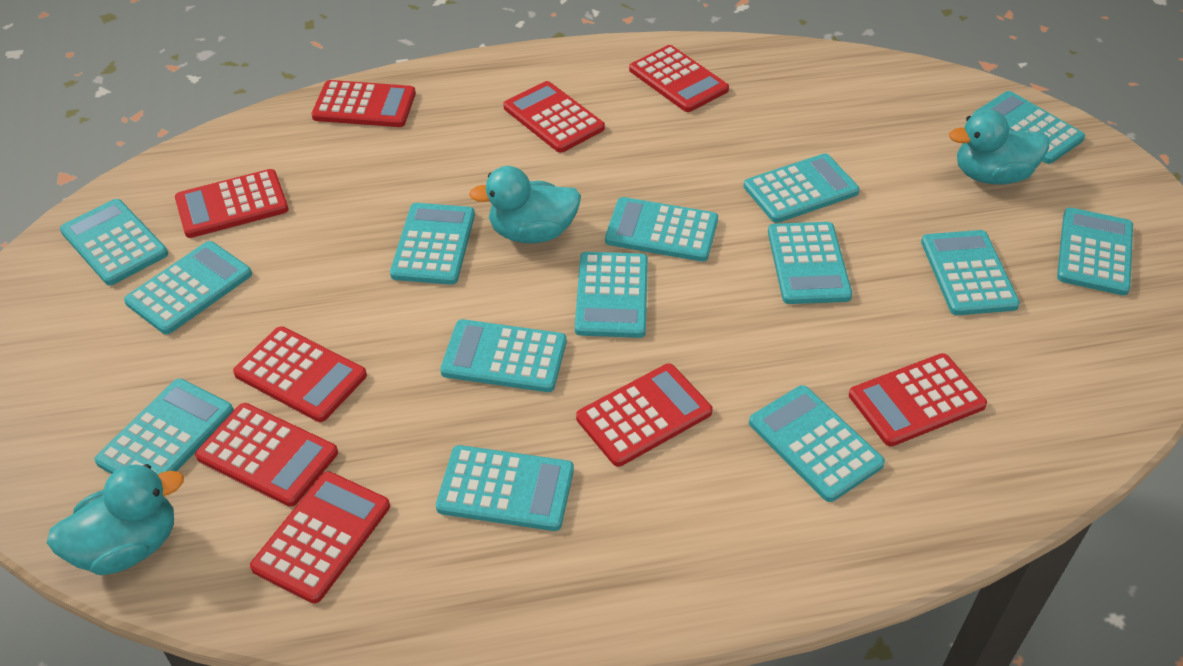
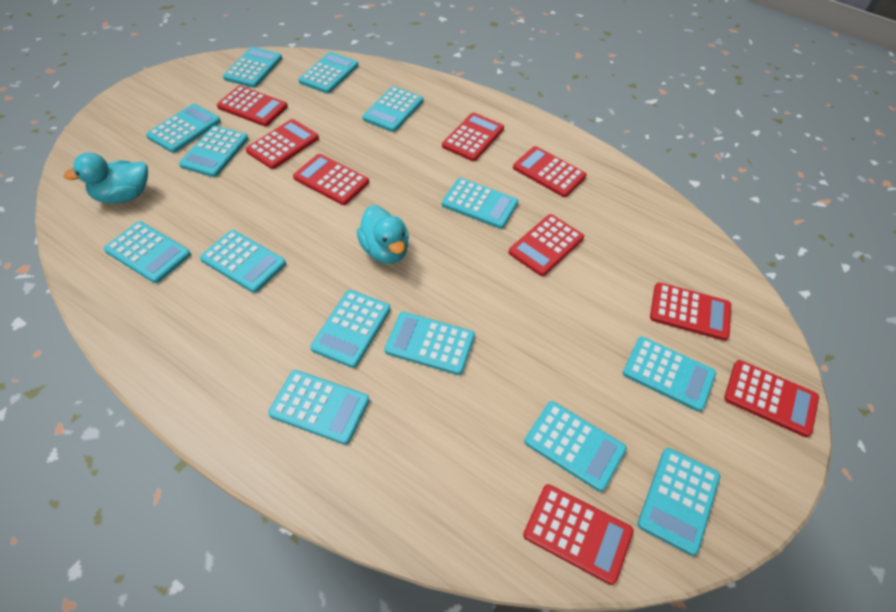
turquoise duck: [47,464,184,575] [469,166,581,243] [949,109,1049,184] = 3 -> [63,152,148,204] [357,205,409,264] = 2

